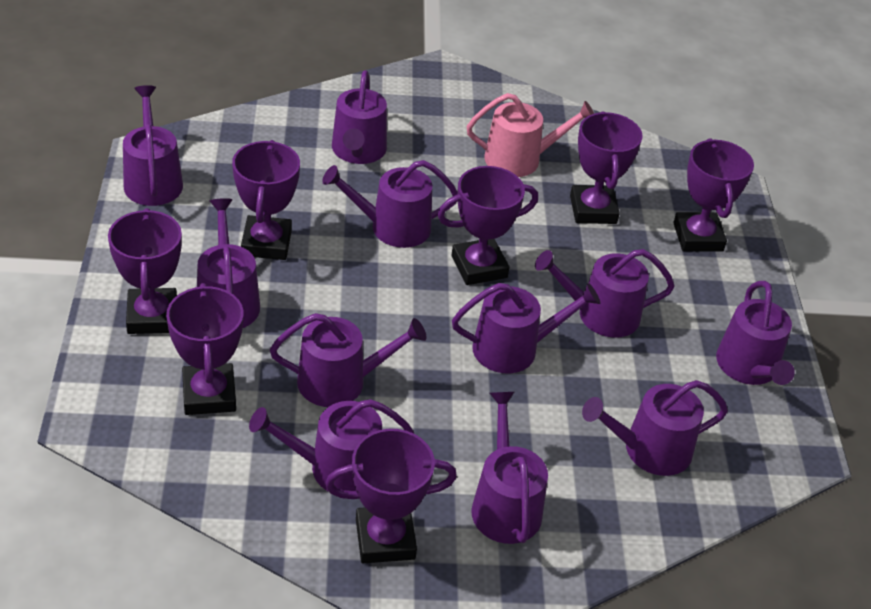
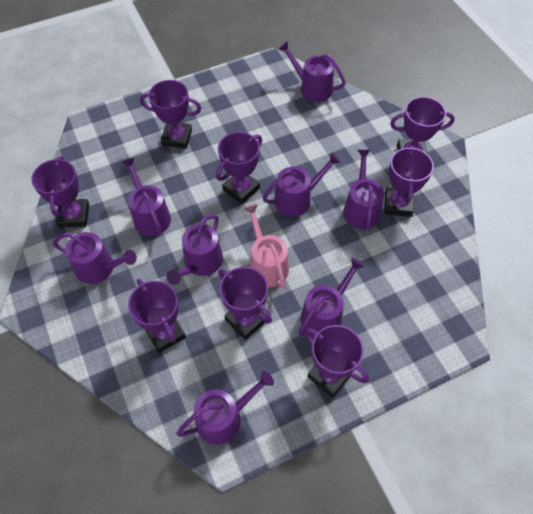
purple trophy: [108,208,182,334] [166,283,244,415] [232,140,300,260] [325,429,457,563] [438,166,538,285] [570,111,643,224] [673,138,754,251] = 7 -> [31,156,89,228] [128,279,186,353] [140,80,201,149] [216,132,262,204] [218,267,272,340] [304,325,369,397] [384,145,434,217] [390,97,455,153] = 8
purple watering can: [123,85,183,206] [197,198,260,328] [249,399,414,492] [270,313,426,407] [322,160,457,248] [332,70,387,164] [452,283,600,373] [471,392,548,544] [535,249,675,338] [582,380,728,476] [716,281,795,385] = 11 -> [53,232,137,284] [122,157,171,236] [167,214,223,285] [176,371,274,445] [263,152,341,217] [279,41,346,102] [298,258,365,337] [343,150,384,230] = 8

